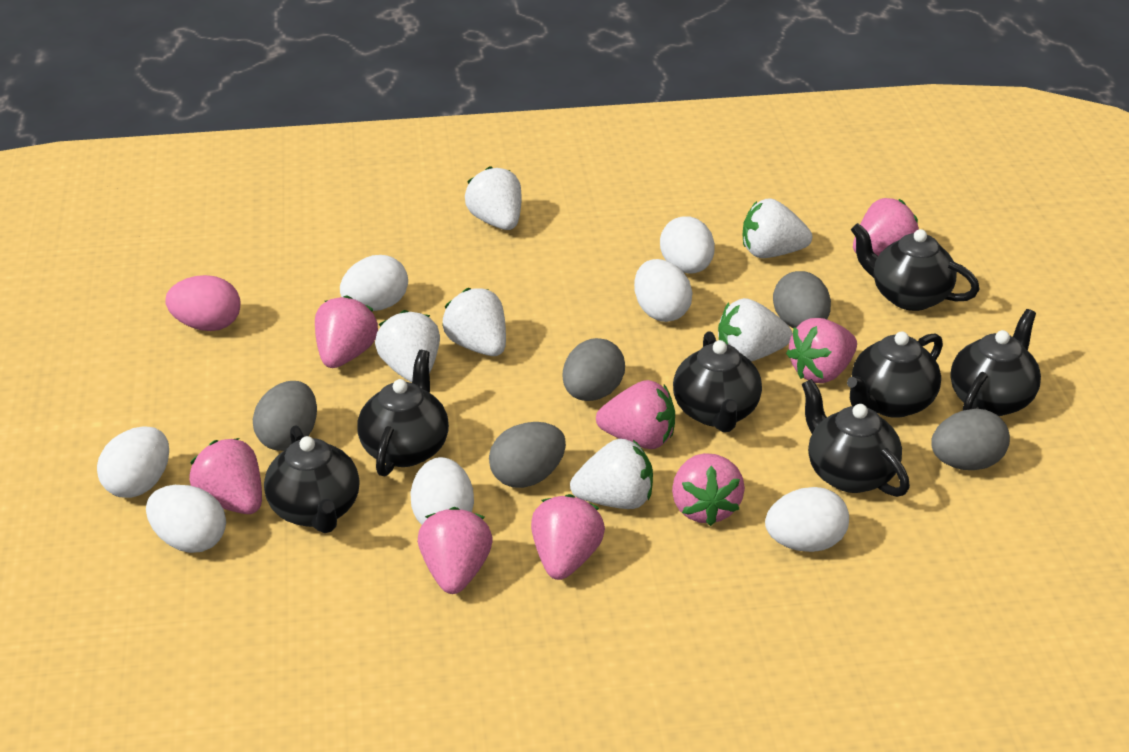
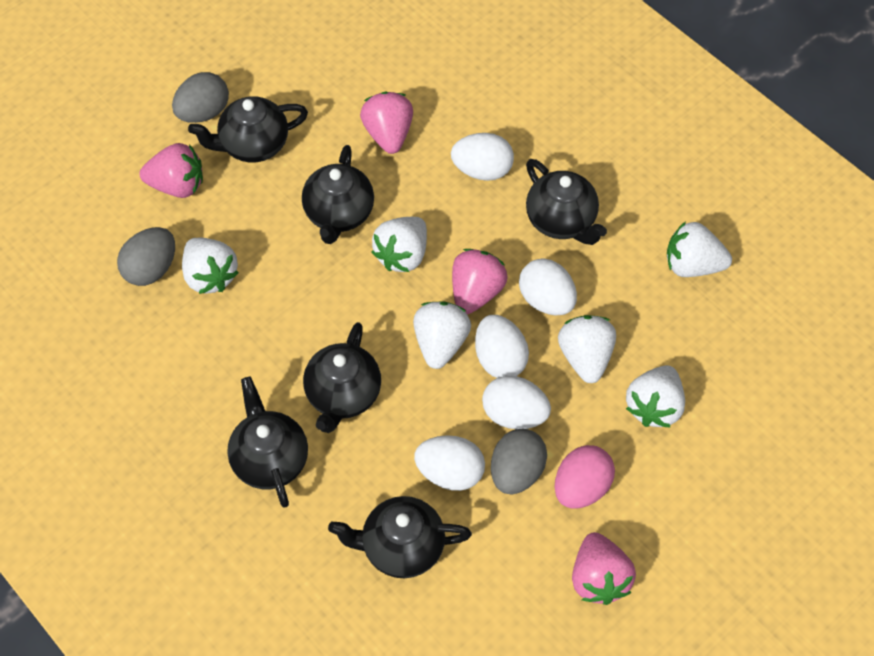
black teapot: [264,426,360,533] [357,350,449,476] [673,331,762,432] [802,379,910,497] [847,331,943,418] [851,223,980,311] [950,309,1041,416] = 7 -> [188,96,308,162] [227,377,308,508] [302,145,374,244] [303,322,381,433] [328,496,472,578] [526,159,607,245] = 6
grey egg: [253,381,317,451] [489,422,566,488] [563,338,625,401] [773,271,831,328] [931,409,1010,470] = 5 -> [117,227,175,286] [172,72,229,123] [491,429,547,494] = 3
pink strawberry: [189,438,262,514] [315,295,378,368] [418,507,493,594] [531,494,605,580] [596,380,675,449] [672,453,745,526] [786,318,857,383] [853,198,919,256] = 8 -> [140,143,203,198] [360,92,413,154] [452,249,507,314] [572,532,636,605] = 4
white egg: [97,427,169,498] [146,485,226,553] [340,255,408,311] [410,457,474,525] [634,259,693,322] [660,216,715,273] [765,487,849,552] = 7 -> [414,435,485,491] [451,133,514,181] [475,315,529,378] [482,376,551,429] [519,259,577,316] = 5

